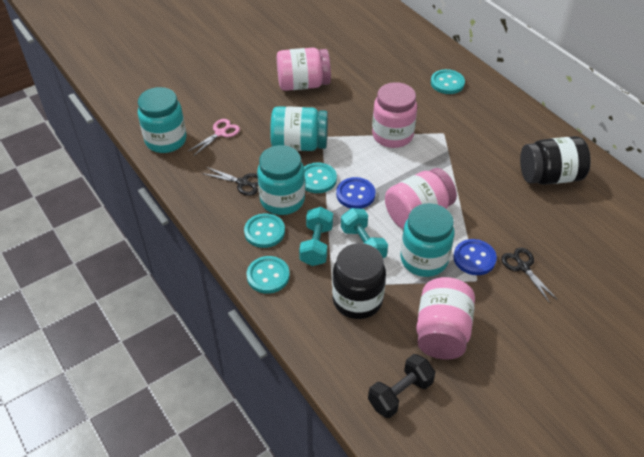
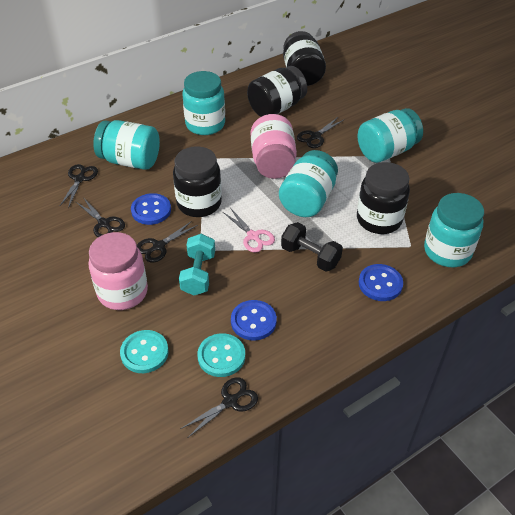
black jar: [332,243,386,319] [520,136,591,185] = 2 -> [173,146,222,217] [247,66,307,117] [283,31,326,86] [357,162,410,234] = 4
black scissors: [202,167,258,196] [501,248,558,303] = 2 -> [60,164,98,208] [76,197,125,237] [137,221,198,263] [181,377,258,437] [297,117,344,148] = 5
blue button: [336,177,376,209] [453,239,497,275] = 2 -> [131,193,171,225] [231,300,277,341] [359,264,403,301] = 3
pink jar: [277,48,331,91] [372,82,417,148] [385,168,457,229] [416,277,475,360] = 4 -> [88,232,148,310] [251,114,297,179] = 2
turquoise button: [244,213,285,248] [247,256,290,294] [304,162,337,193] [431,69,465,94] = 4 -> [120,330,169,373] [197,333,245,377] = 2
turquoise dumbbell: [299,207,333,266] [341,208,388,259] = 2 -> [179,234,215,295] = 1
turquoise jar: [138,87,187,153] [257,145,305,215] [270,106,328,151] [401,203,455,277] = 4 -> [93,120,160,170] [182,71,225,135] [279,150,338,217] [358,108,423,163] [424,193,484,267] = 5

